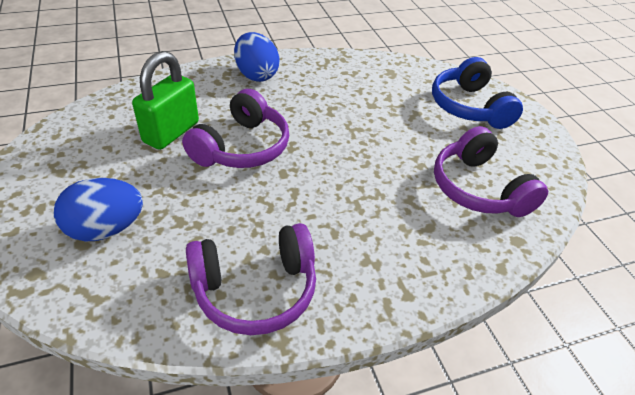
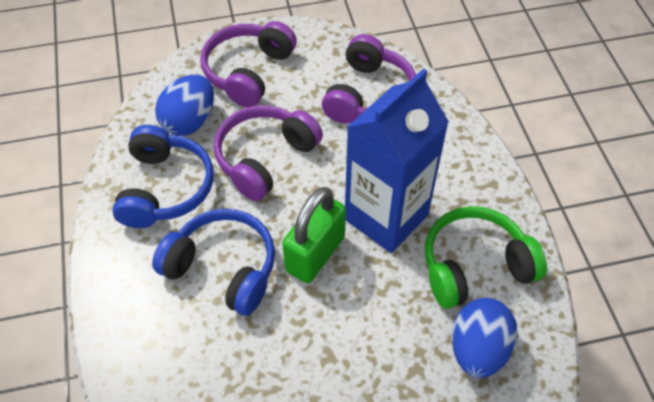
blue carton: none = 0 -> [345,68,449,253] = 1
blue headphones: [432,57,523,129] = 1 -> [112,125,214,228] [152,209,275,316] = 2
green headphones: none = 0 -> [425,206,547,309] = 1

